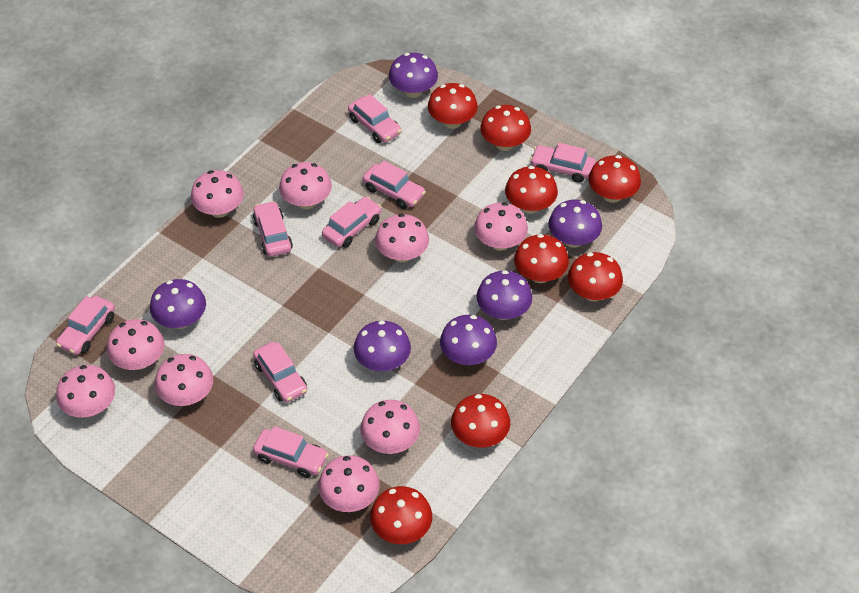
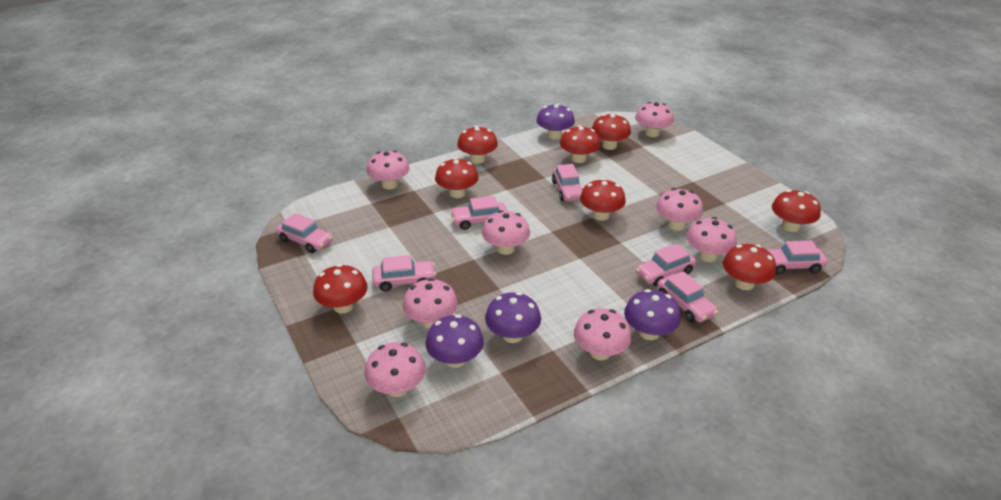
pink car: [56,296,115,355] [253,201,293,257] [253,342,307,403] [253,426,329,478] [322,197,382,248] [348,94,402,143] [363,161,426,209] [530,143,596,183] = 8 -> [276,213,333,253] [372,255,436,292] [450,196,507,230] [552,164,583,201] [636,244,696,287] [657,271,718,322] [766,241,827,275] = 7
pink mushroom: [56,365,115,418] [107,319,164,370] [155,354,213,406] [191,170,244,218] [279,162,332,209] [318,455,380,512] [360,400,420,454] [375,214,429,262] [474,202,528,251] = 9 -> [365,342,426,397] [367,150,410,190] [403,278,458,329] [482,210,530,255] [574,308,632,360] [635,102,674,137] [656,188,703,231] [687,217,737,262] = 8
purple mushroom: [150,279,206,329] [354,320,411,371] [389,53,438,98] [440,315,497,365] [476,270,532,320] [548,199,602,248] = 6 -> [426,314,484,368] [485,292,541,343] [536,104,575,140] [624,289,681,340] = 4

